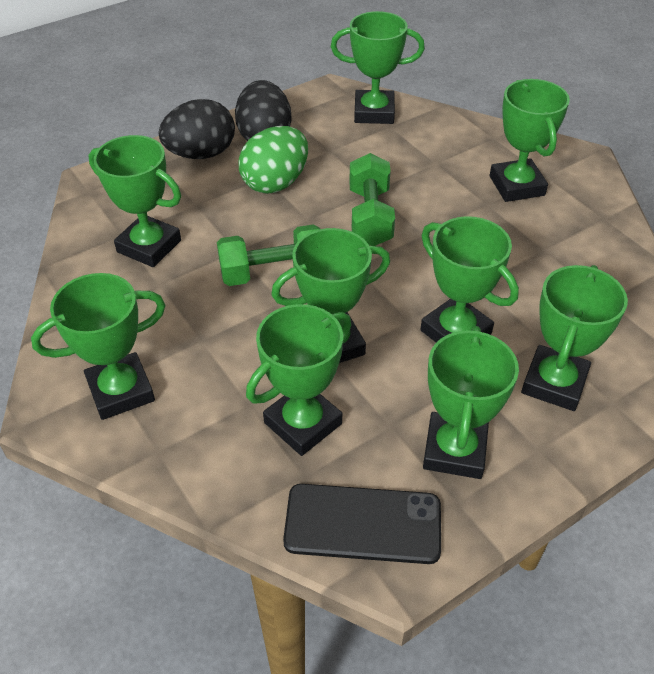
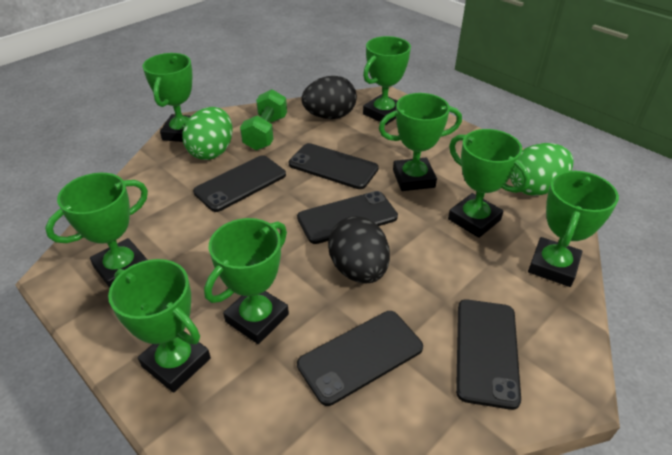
black phone: [283,484,441,564] = 1 -> [193,155,286,212] [289,143,379,189] [297,191,398,244] [297,311,423,406] [456,299,521,410] = 5
green dumbbell: [217,224,320,286] [349,153,395,246] = 2 -> [240,89,287,150] = 1
green egg: [238,126,308,194] = 1 -> [182,107,233,160] [510,143,573,196] = 2
green trophy: [31,273,166,420] [89,135,181,267] [246,304,351,456] [271,228,390,363] [331,11,425,124] [420,216,519,342] [423,326,519,479] [490,79,570,202] [521,265,628,411] = 9 -> [45,173,148,288] [108,259,211,392] [142,53,192,142] [204,218,289,344] [363,36,411,125] [379,93,462,191] [448,129,530,238] [528,171,619,287] = 8

